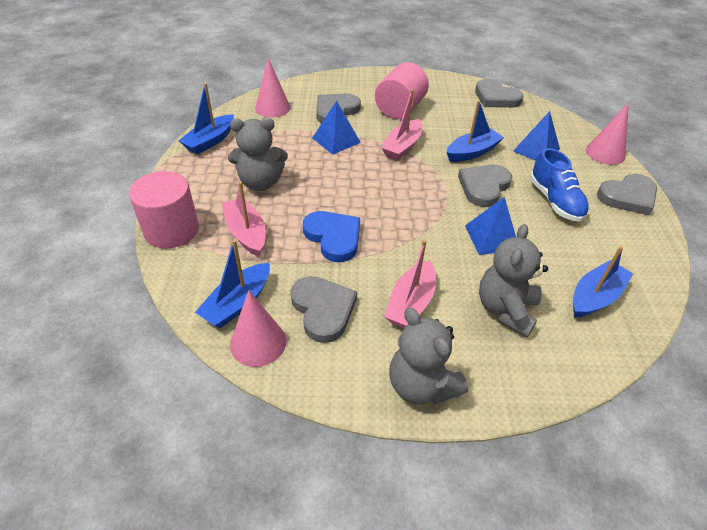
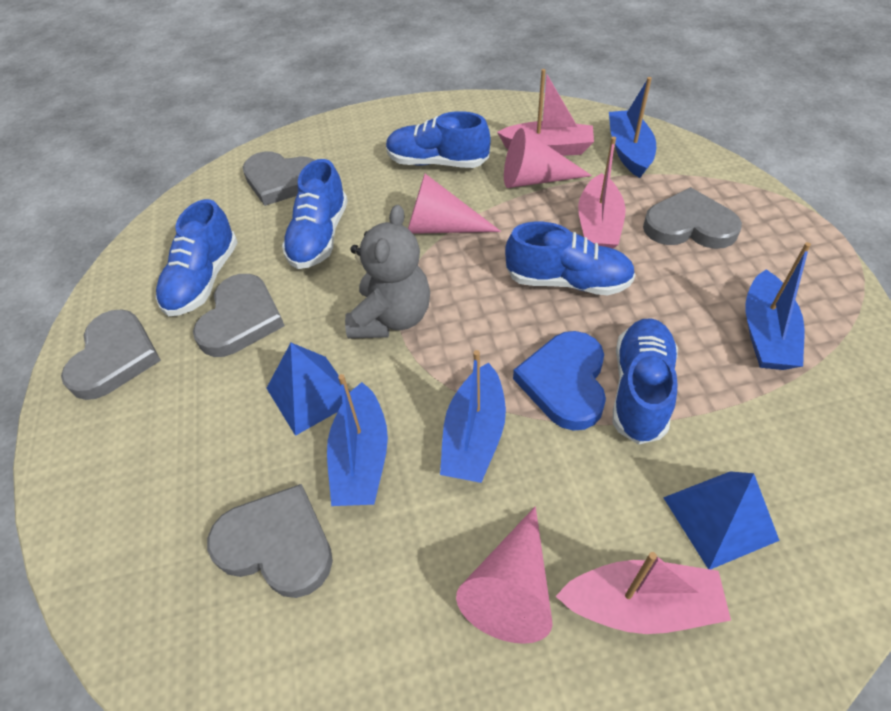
blue pyramid: [312,101,361,155] [465,197,516,255] [513,111,560,161] = 3 -> [267,343,350,436] [663,471,780,569] = 2
blue shoe: [530,148,589,222] = 1 -> [156,199,238,316] [282,159,348,269] [386,111,491,168] [505,222,635,296] [613,318,678,445] = 5
grey teddy bear: [228,118,288,191] [389,308,468,405] [479,224,548,337] = 3 -> [345,205,430,339] = 1
pink cylinder: [129,171,199,248] [375,62,429,119] = 2 -> none = 0

